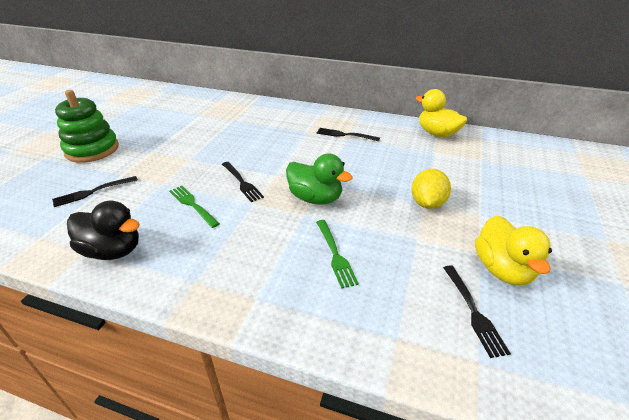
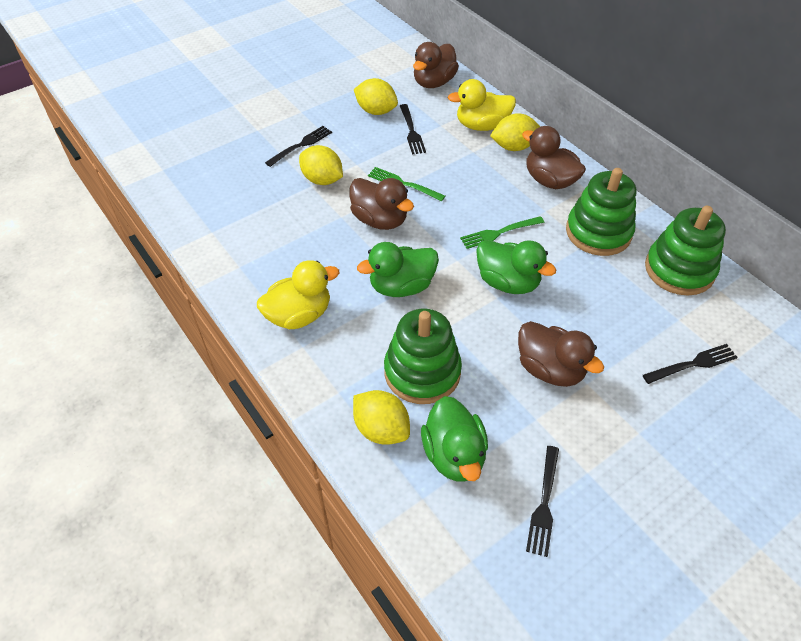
black duck: [67,200,140,260] = 1 -> none = 0
brown duck: none = 0 -> [350,178,414,230] [413,42,459,88] [518,321,604,387] [522,126,586,189] = 4
green duck: [286,154,353,205] = 1 -> [357,242,439,297] [421,396,488,482] [476,240,556,294] = 3
green stacking toy: [55,90,119,163] = 1 -> [384,308,462,404] [566,168,636,256] [645,206,726,296] = 3
yellow lemon: [411,169,451,209] = 1 -> [299,145,343,185] [353,390,410,445] [354,78,398,115] [490,113,540,151] = 4

